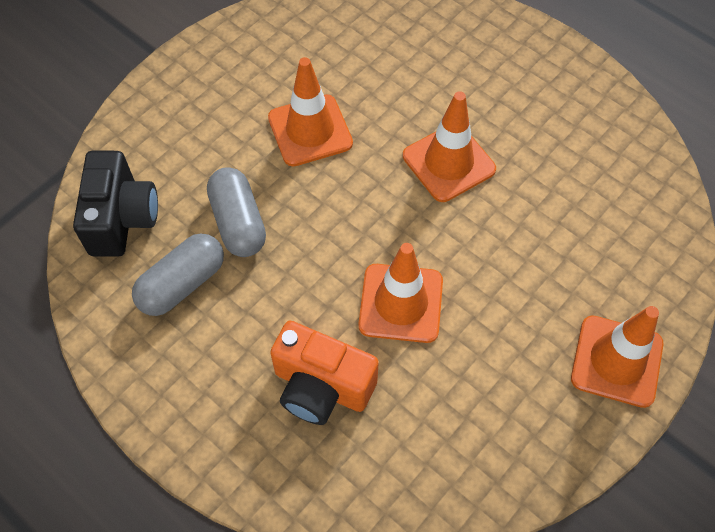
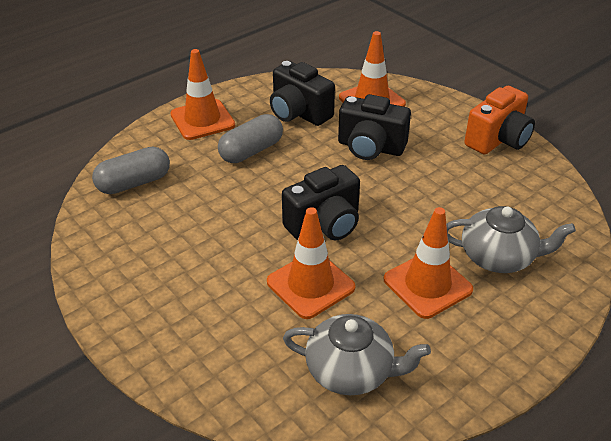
black camera: [73,151,158,257] = 1 -> [270,61,335,126] [282,165,360,240] [338,94,411,160] = 3
grey teapot: none = 0 -> [283,314,431,395] [446,206,576,273] = 2

